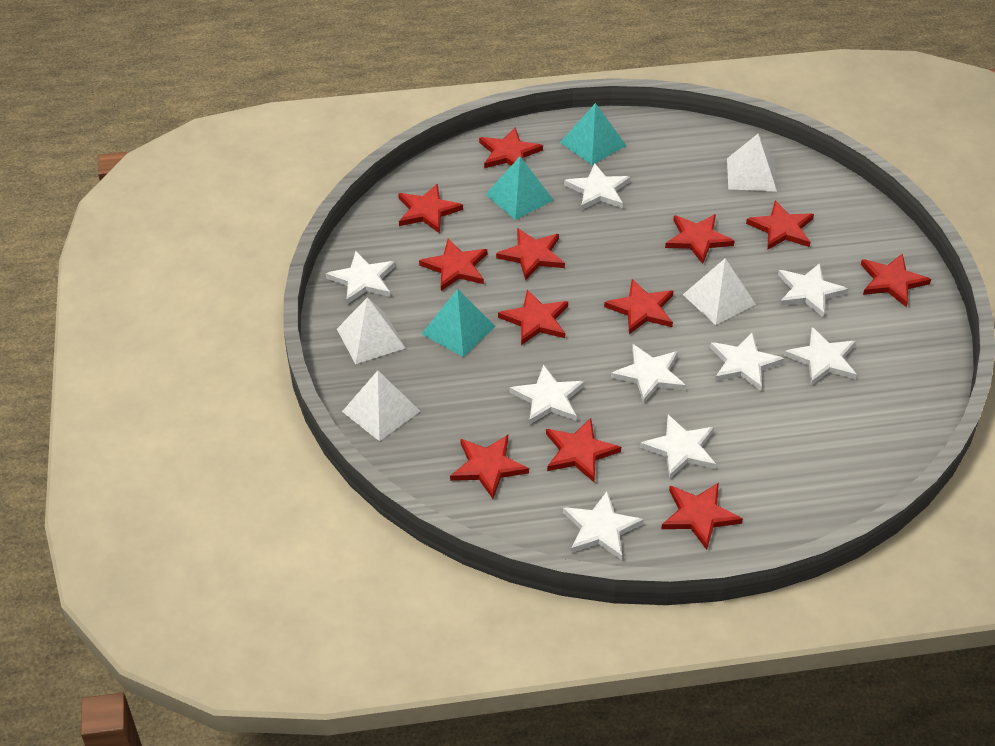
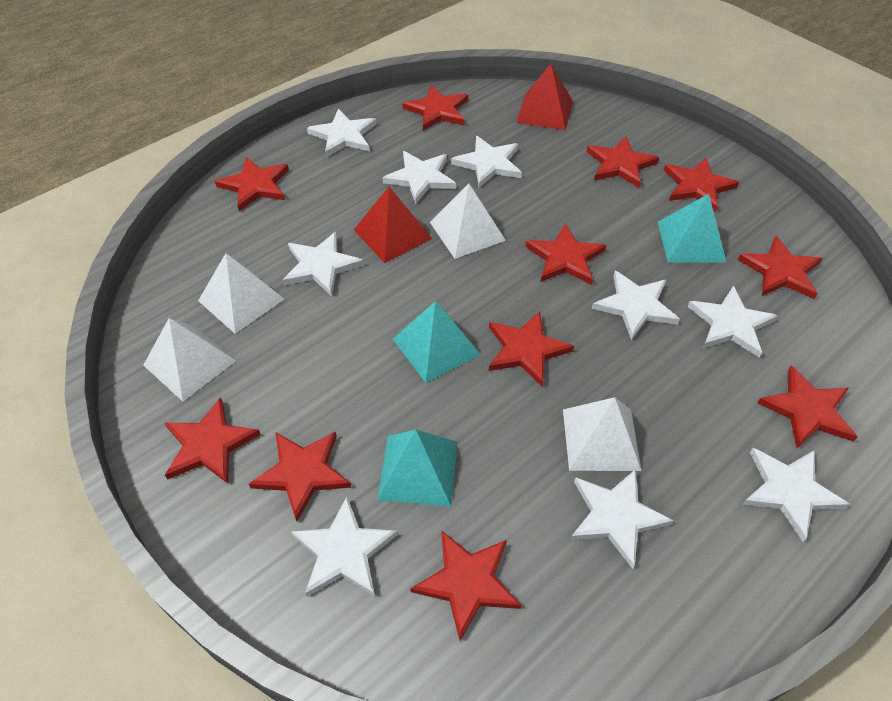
red pyramid: none = 0 -> [354,187,432,263] [516,64,573,130] = 2
red star: [398,184,463,233] [419,239,487,291] [450,435,529,499] [479,128,543,168] [496,228,565,280] [498,289,568,345] [546,418,621,482] [604,279,673,334] [661,482,743,550] [665,214,735,264] [746,200,814,250] [861,253,931,307] = 12 -> [164,397,261,484] [215,157,289,211] [249,431,351,521] [403,85,468,131] [410,530,522,641] [489,311,574,387] [525,223,606,285] [586,137,659,188] [663,158,739,212] [738,236,823,299] [757,366,858,448] = 11

